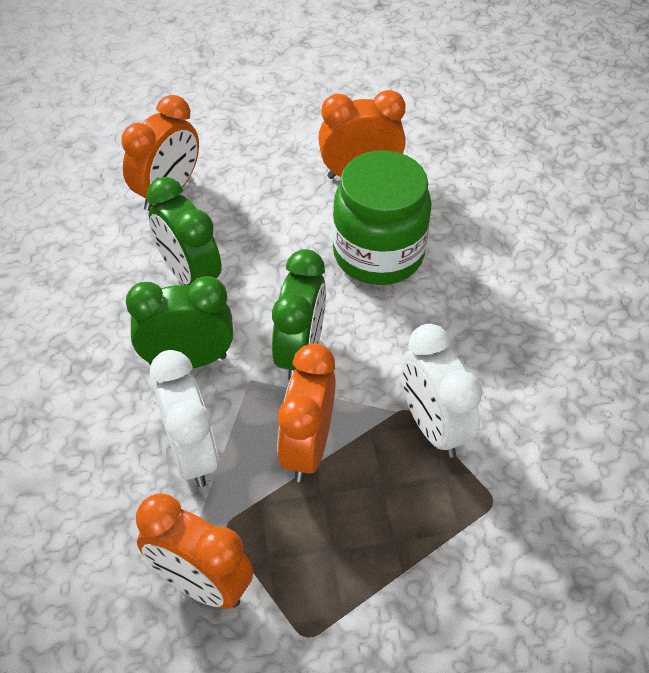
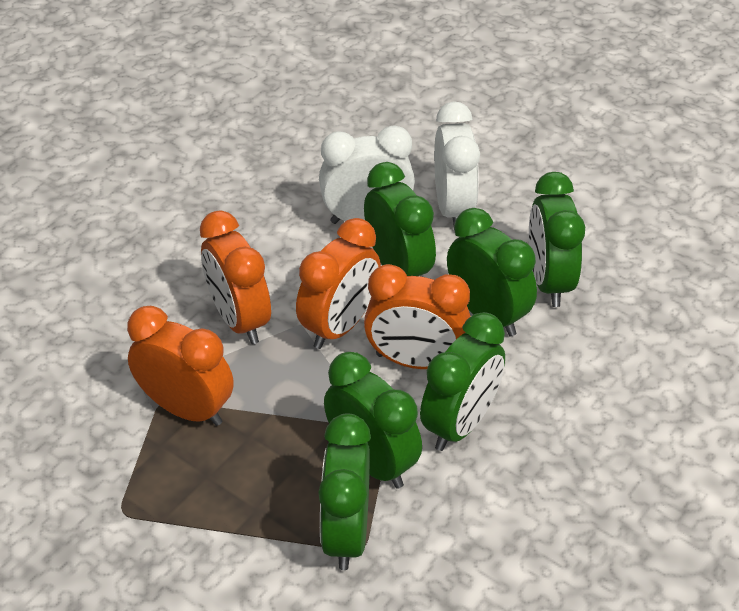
green clock: [126,276,233,368] [147,177,222,285] [272,249,326,381] = 3 -> [318,413,371,570] [324,352,422,489] [364,162,436,276] [420,312,505,451] [447,208,537,336] [529,172,585,307] = 6
green jar: [332,150,432,285] = 1 -> none = 0

